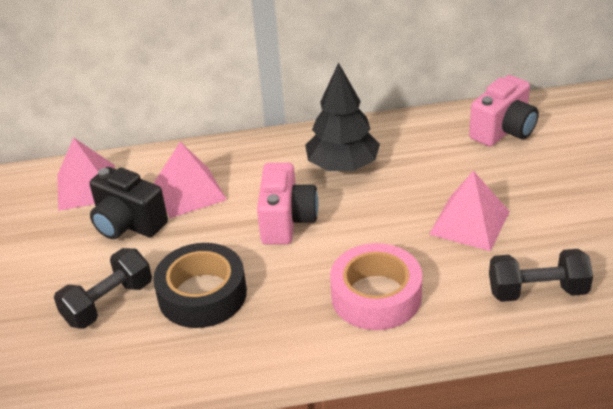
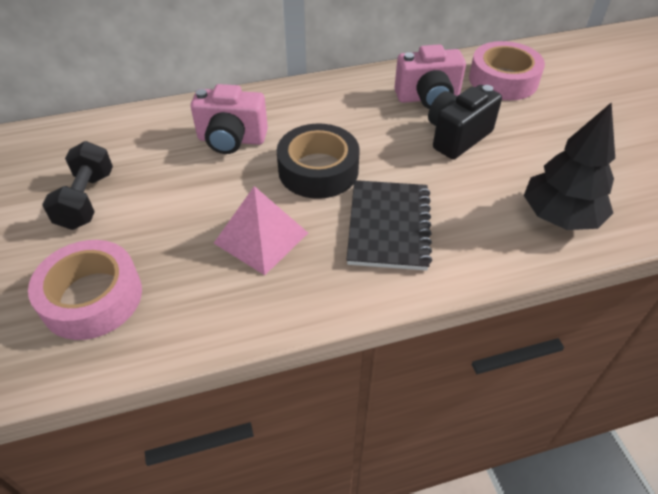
black dumbbell: [54,248,152,329] [489,249,593,302] = 2 -> [42,141,113,230] = 1
black notebook: none = 0 -> [347,180,432,271] = 1
pink pyramid: [57,137,115,211] [153,142,227,218] [429,170,510,251] = 3 -> [214,186,308,275] = 1
pink tape: [330,243,422,330] = 1 -> [28,240,142,340] [469,41,545,100] = 2

